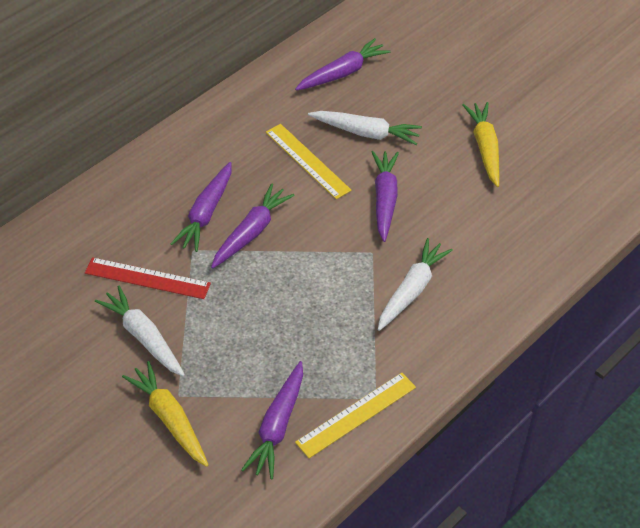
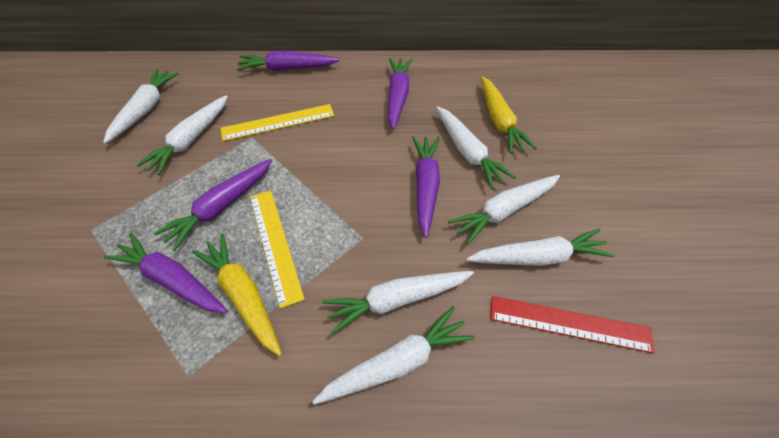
white carrot: [95,286,185,377] [308,111,422,145] [378,238,453,331] = 3 -> [103,69,179,144] [137,95,228,175] [312,306,474,405] [322,271,474,335] [436,106,516,189] [448,175,560,245] [466,229,614,266] = 7

